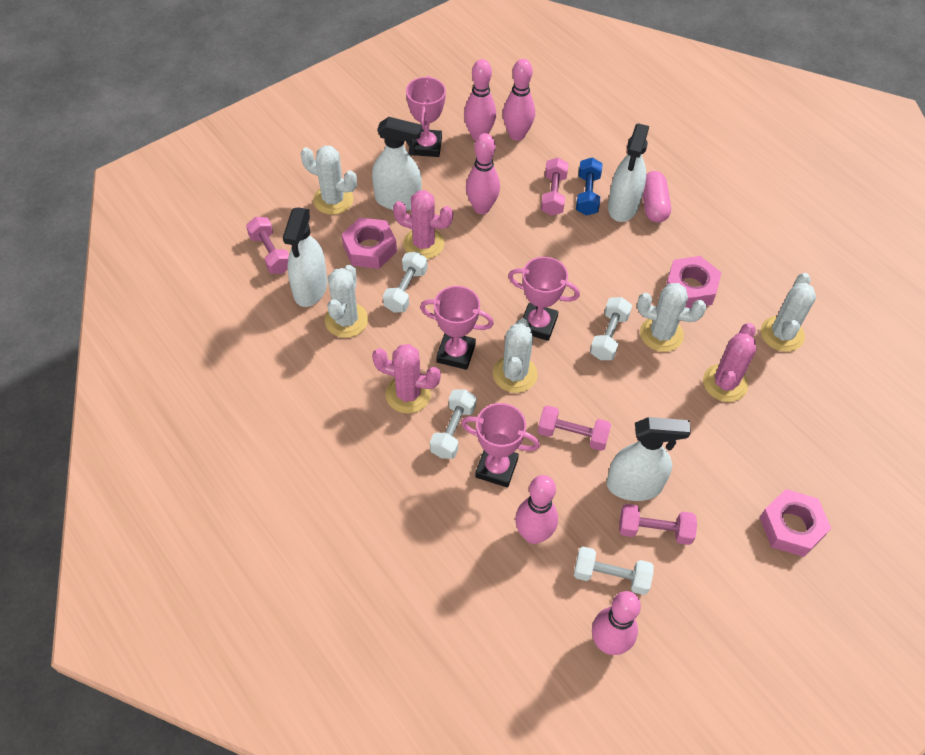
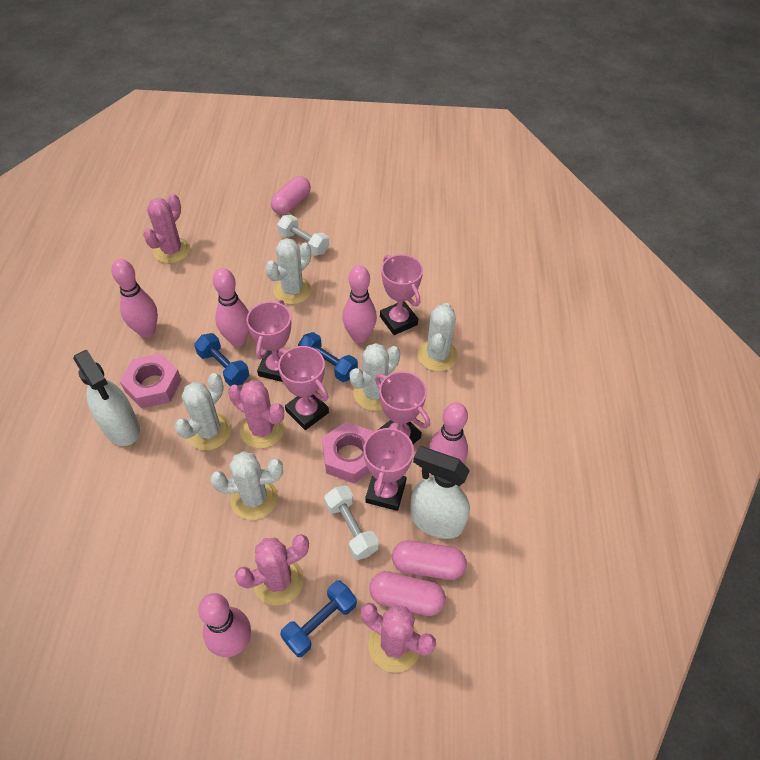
blue dumbbell: [576,158,603,216] = 1 -> [194,333,249,387] [280,580,357,657] [298,332,358,382] = 3
pink cactus: [372,344,441,414] [393,190,453,259] [703,323,756,402] = 3 -> [143,194,190,263] [228,380,284,448] [235,534,309,606] [361,603,436,673] = 4
pink capsule: [643,171,671,223] = 1 -> [271,176,311,215] [369,571,446,616] [392,540,467,580] = 3
pink dumbbell: [246,217,289,274] [537,405,611,451] [541,158,568,216] [619,504,697,545] = 4 -> none = 0
pink nut: [342,218,397,269] [666,256,722,308] [759,489,831,557] = 3 -> [120,353,182,409] [322,422,374,483] = 2
pink trophy: [406,76,446,157] [420,286,494,370] [461,403,540,487] [508,257,580,341] = 4 -> [247,300,291,382] [278,346,329,430] [363,423,414,511] [375,371,430,444] [380,254,423,335] = 5
white dumbbell: [383,252,427,313] [430,389,477,459] [574,547,654,595] [590,297,632,360] = 4 -> [277,215,329,256] [324,486,379,560] = 2
white spray bottle: [283,207,327,307] [372,117,422,211] [607,417,691,501] [608,123,649,222] = 4 -> [73,350,140,446] [410,446,470,539] = 2

